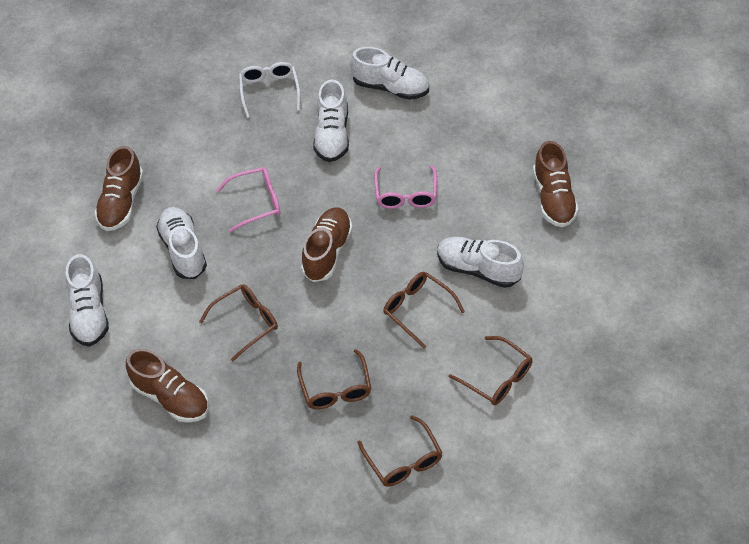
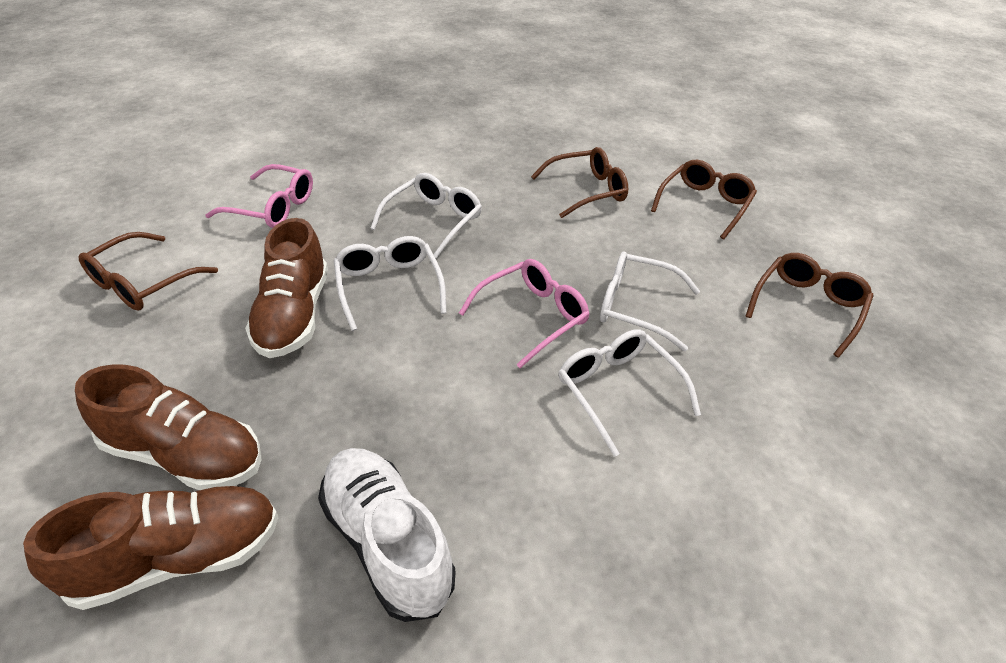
brown glasses: [199,284,278,361] [297,349,371,409] [357,415,443,487] [383,272,465,349] [449,336,532,405] = 5 -> [78,232,218,311] [531,147,628,218] [651,160,757,239] [746,253,874,358] = 4
brown shoe: [94,146,144,231] [126,349,208,423] [301,207,353,282] [533,141,579,227] = 4 -> [23,486,279,610] [75,364,262,490] [245,218,328,358] = 3
white glasses: [239,62,300,118] = 1 -> [334,236,447,331] [370,173,482,259] [559,329,701,457] [600,251,700,351] = 4
white shoe: [66,254,109,347] [156,207,207,279] [313,80,349,162] [350,47,429,100] [437,237,524,288] = 5 -> [318,448,455,622] = 1

